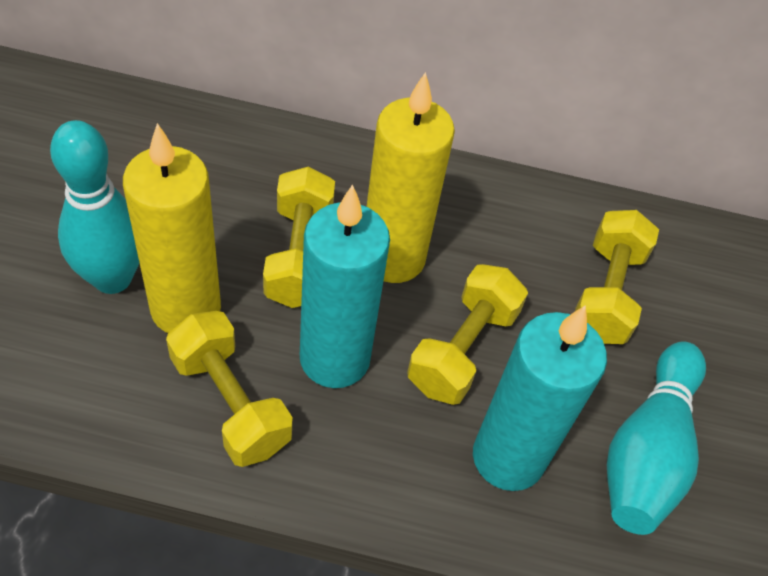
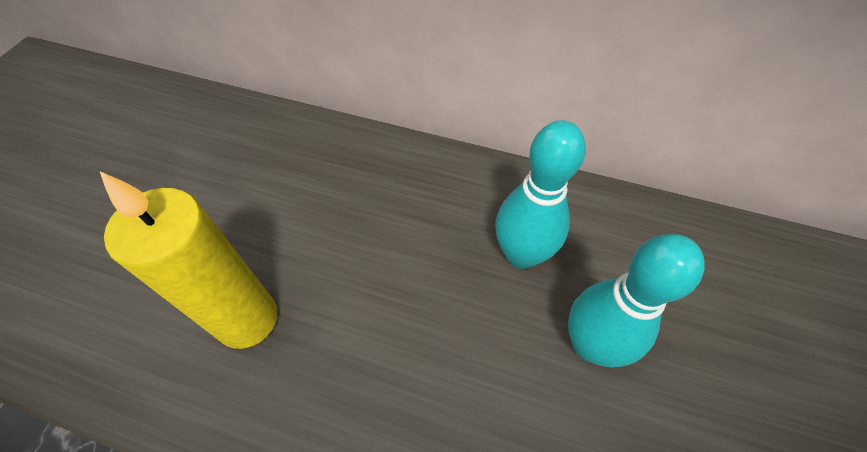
turquoise candle: [300,184,390,388] [473,305,607,491] = 2 -> none = 0
yellow candle: [123,123,221,333] [366,72,455,283] = 2 -> [100,171,278,349] = 1
yellow dumbbell: [166,311,292,467] [263,167,335,308] [407,264,528,405] [575,210,659,344] = 4 -> none = 0

